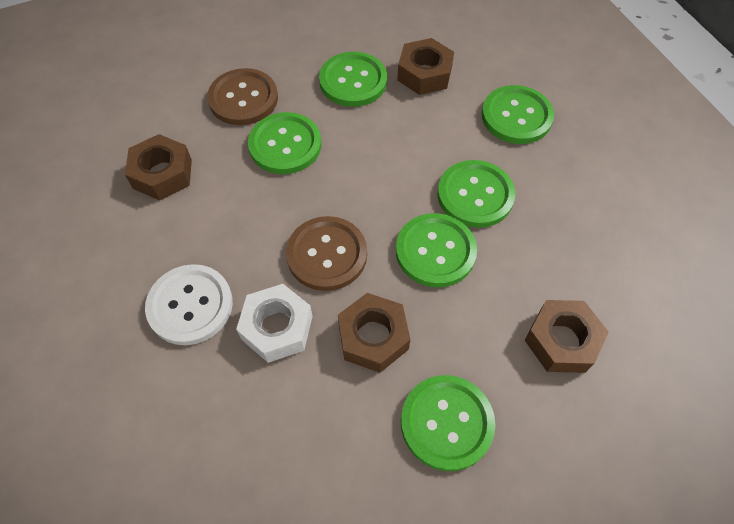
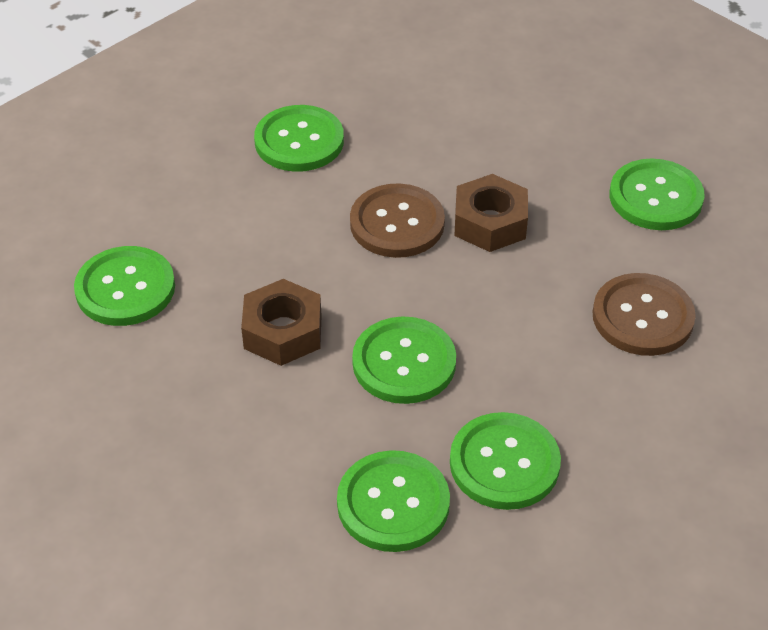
brown nut: [125,134,192,200] [338,293,410,373] [397,38,454,95] [525,300,609,373] = 4 -> [241,279,322,366] [454,174,528,252] = 2
white button: [145,264,233,345] = 1 -> none = 0
white nut: [236,284,313,363] = 1 -> none = 0

